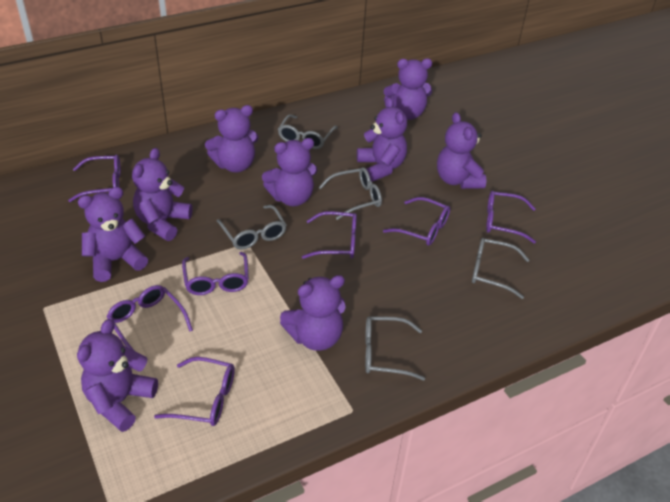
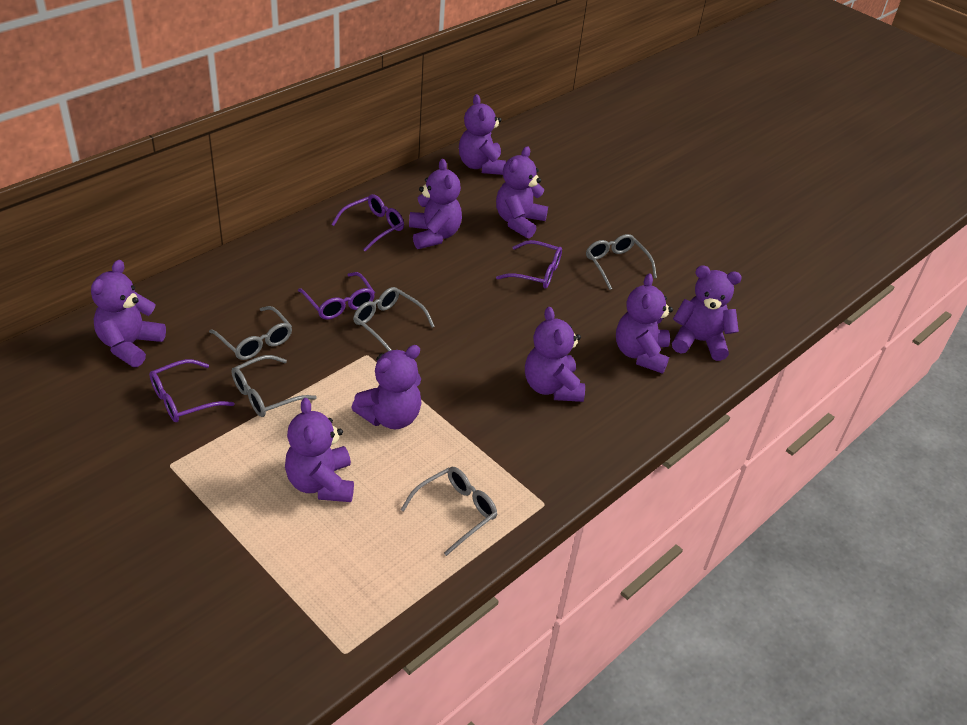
purple glasses: [68,155,121,202] [106,285,193,350] [154,357,235,426] [182,252,249,295] [302,211,357,259] [383,197,450,246] [486,191,536,244] = 7 -> [149,359,235,422] [298,272,375,320] [331,194,404,252] [496,240,562,289] = 4

